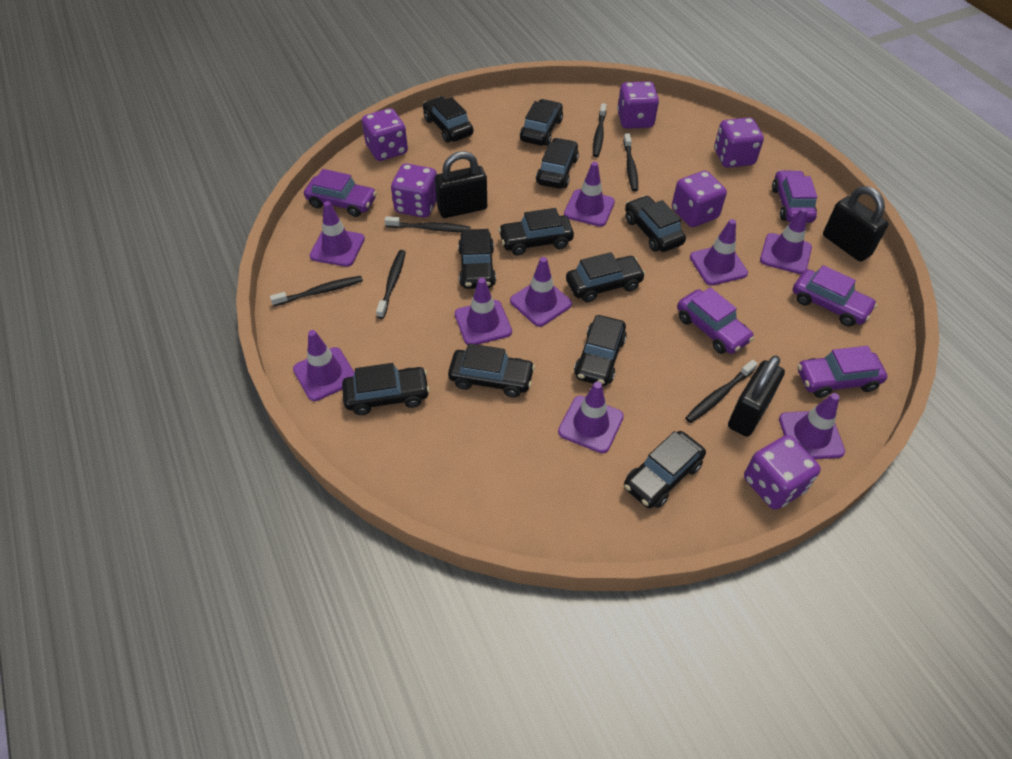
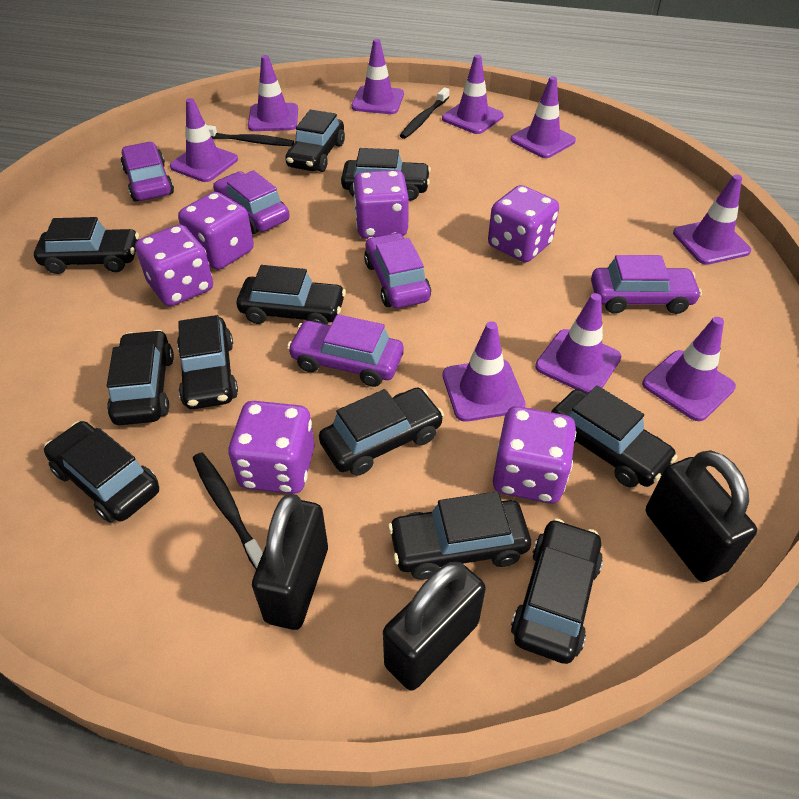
black toothbrush: [270,276,363,306] [376,250,406,319] [385,216,471,232] [593,103,607,157] [624,133,638,192] [685,360,758,423] = 6 -> [193,452,263,569] [207,125,294,146] [400,87,449,139] = 3

